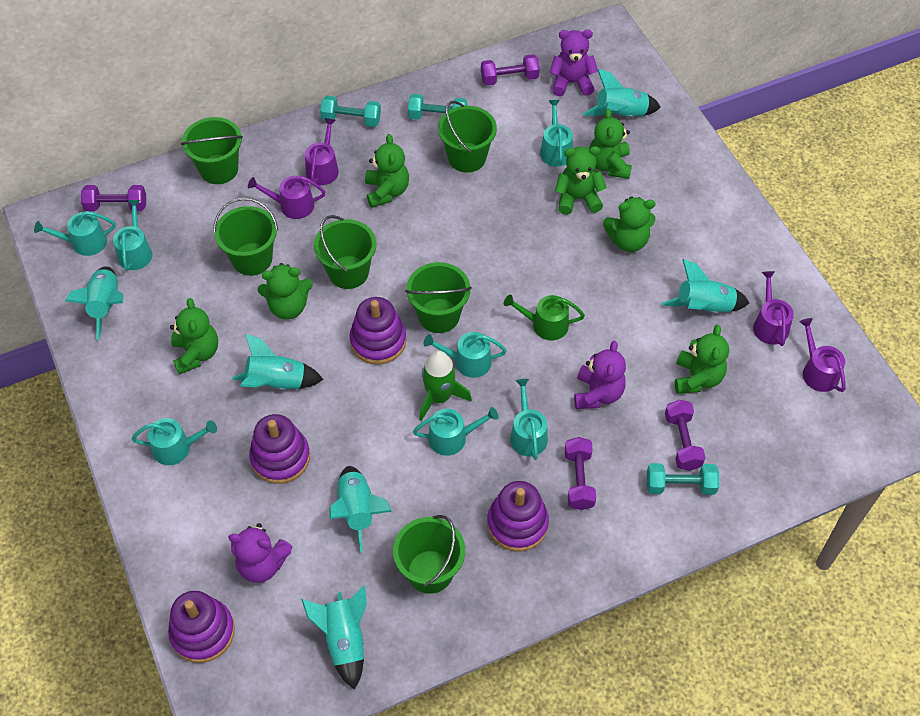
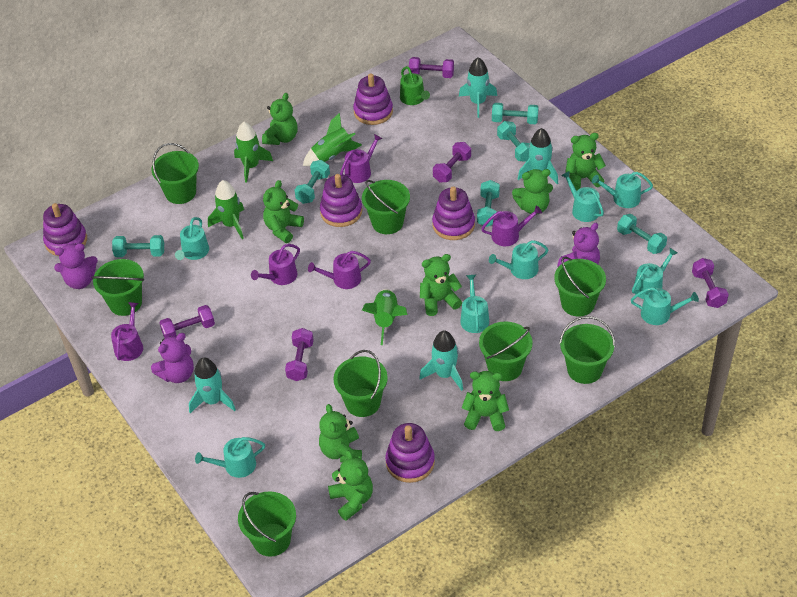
green bucket: [181,117,243,184] [213,197,278,276] [314,215,377,289] [393,515,465,594] [405,262,472,333] [438,101,497,172] = 6 -> [92,259,144,316] [152,143,199,204] [238,491,296,557] [333,350,388,417] [362,180,410,234] [479,321,533,381] [554,256,606,317] [559,316,615,384] = 8
green rocket: [419,351,472,421] = 1 -> [208,180,244,239] [234,122,273,183] [303,113,362,166] [362,289,407,345] = 4
green teddy bear: [170,298,218,374] [258,263,313,319] [365,134,409,208] [555,146,607,215] [589,108,632,179] [603,196,656,252] [675,325,729,394] = 7 -> [262,93,298,145] [263,180,304,243] [319,404,362,463] [328,450,373,521] [420,254,462,316] [461,371,509,431] [512,169,553,215] [565,133,606,191] = 8
purple dumbbell: [81,185,146,212] [481,54,540,86] [565,437,596,510] [665,400,706,471] = 4 -> [159,305,215,338] [285,328,314,381] [409,57,454,78] [433,142,471,182] [692,258,729,308] = 5
purple stacking toy: [168,591,235,663] [249,414,310,484] [350,297,406,365] [487,481,549,552] = 4 -> [43,203,87,256] [320,174,362,227] [353,73,393,125] [385,423,435,483] [432,187,475,240] = 5
purple watering can: [248,176,326,219] [305,118,339,185] [753,271,794,346] [800,318,846,392] = 4 -> [111,302,143,361] [251,244,300,285] [308,251,371,289] [340,134,383,183] [481,206,542,246] = 5
turquoise dumbbell: [320,96,381,127] [408,94,467,120] [647,463,719,495] = 3 -> [112,235,164,257] [295,160,330,204] [477,180,500,227] [492,103,539,124] [497,121,530,162] [617,214,667,254] = 6
turquoise rocket: [65,266,123,340] [232,334,323,390] [301,585,367,690] [329,466,392,553] [583,69,661,118] [662,259,749,314] = 6 -> [189,357,236,413] [419,331,463,391] [459,57,497,118] [518,128,558,184] = 4
turquoise watering can: [34,211,116,256] [113,200,152,270] [132,418,217,465] [413,407,499,456] [424,332,507,378] [510,379,548,460] [540,100,573,167] = 7 -> [175,217,209,260] [195,437,265,478] [460,275,489,333] [489,240,549,279] [561,171,604,222] [592,172,653,208] [631,287,699,325] [632,248,677,299] = 8

